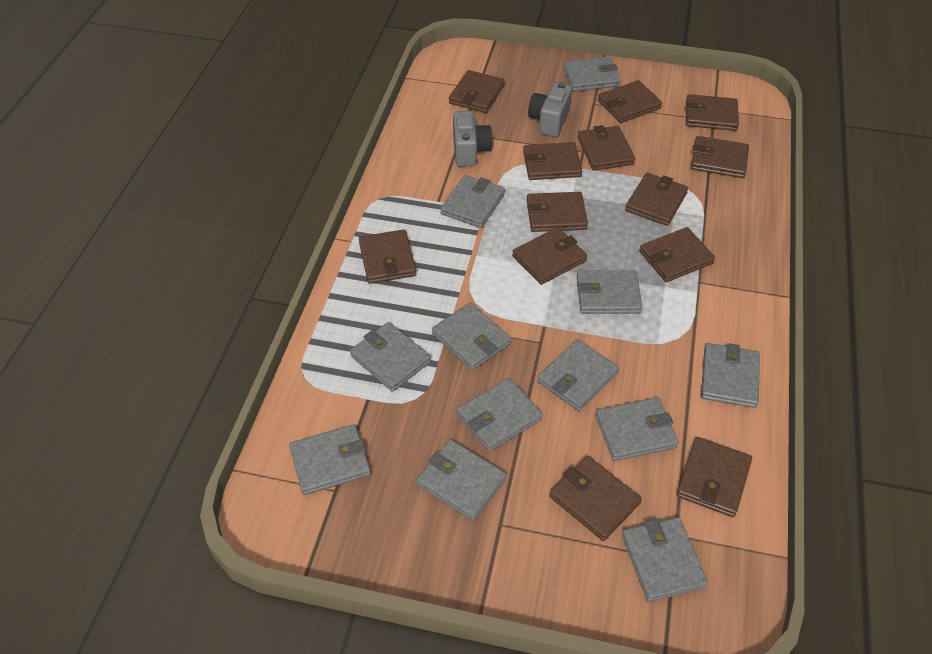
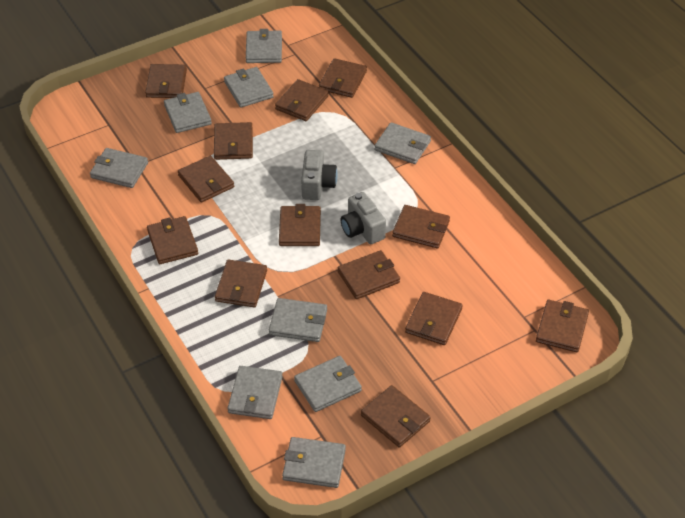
grey wallet: [289,424,371,495] [350,322,431,392] [417,440,507,521] [432,303,511,370] [440,175,505,228] [457,378,543,452] [537,339,619,411] [563,57,621,92] [577,270,642,314] [595,397,679,461] [622,517,708,602] [701,343,760,408] = 12 -> [90,148,148,188] [164,92,212,133] [224,67,274,108] [227,366,283,419] [246,29,282,63] [269,298,327,342] [282,437,346,488] [294,356,362,412] [374,122,431,164] = 9

